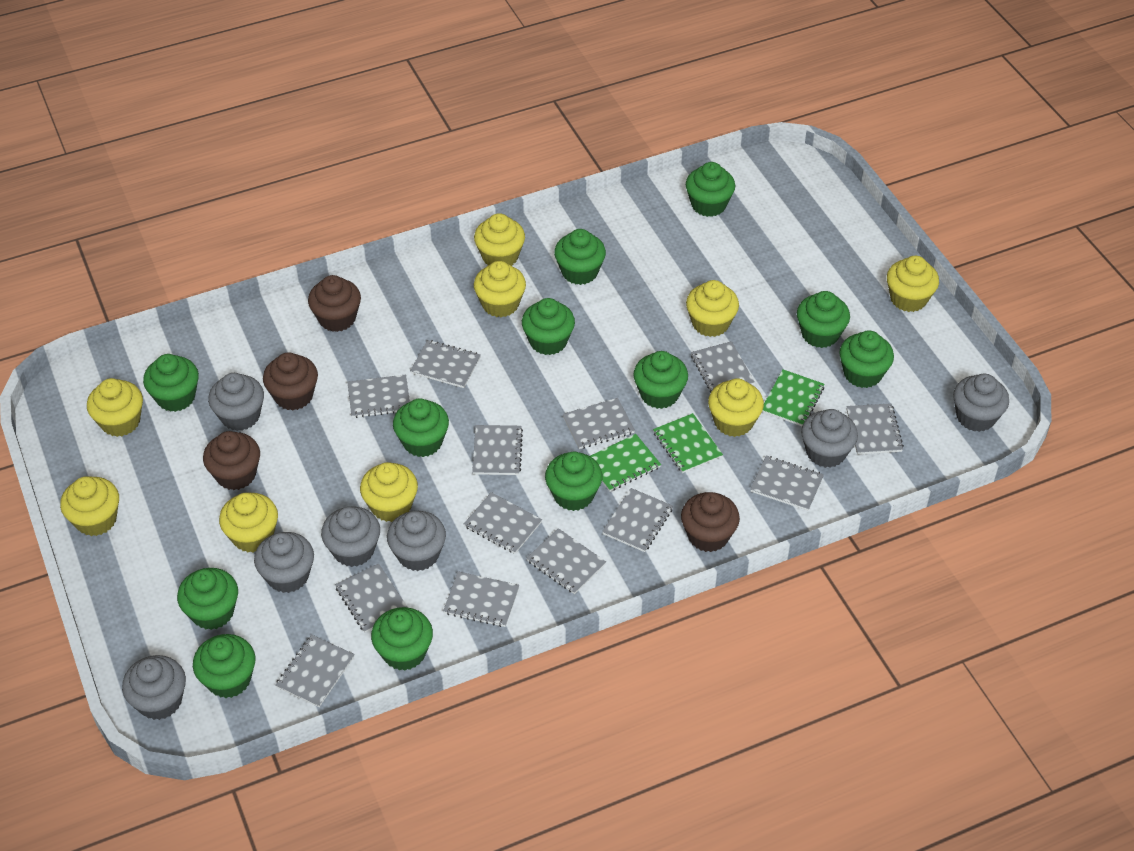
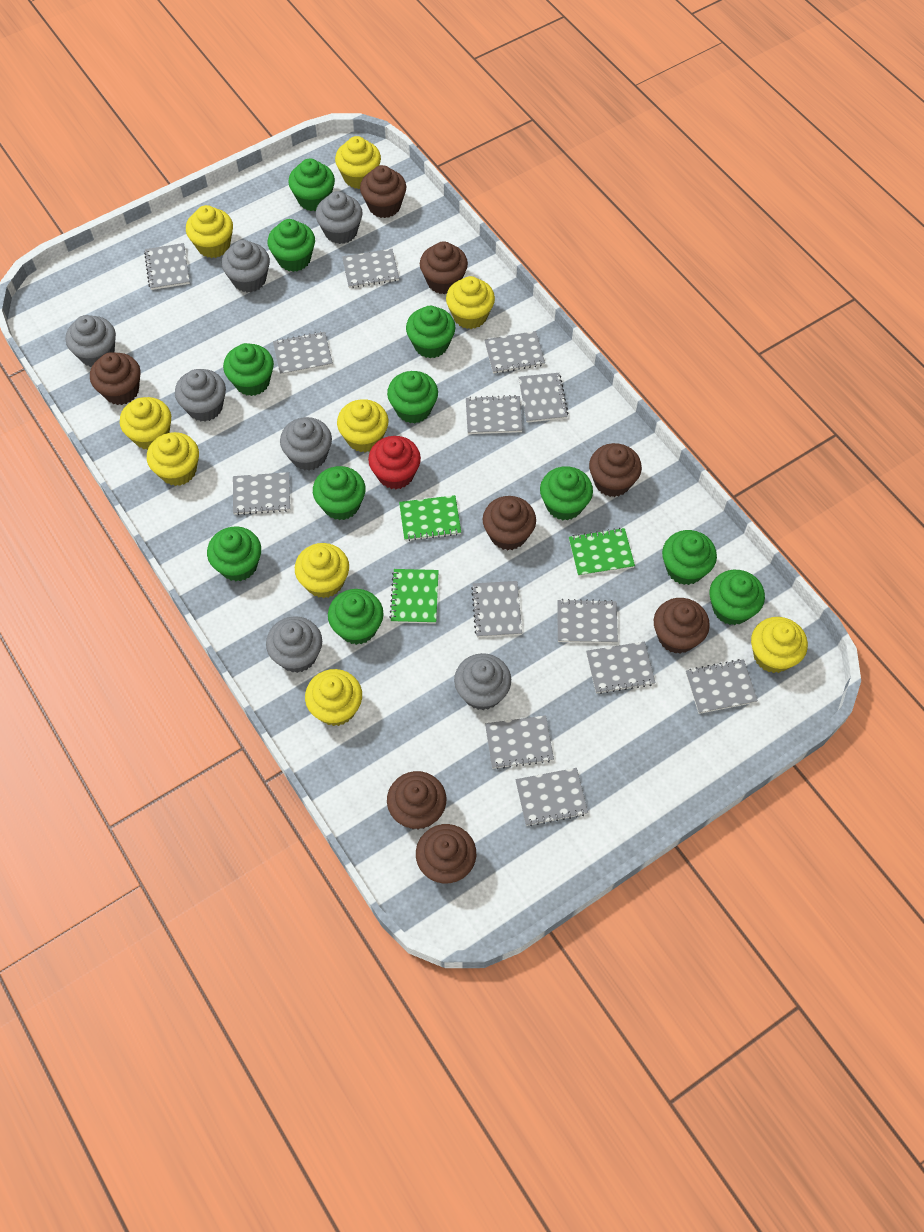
brown cupcake: [203,431,260,490] [263,352,318,411] [308,275,361,332] [681,492,740,552] = 4 -> [90,352,141,405] [360,165,406,218] [387,771,447,830] [416,824,476,883] [420,241,468,294] [483,496,536,550] [589,443,642,497] [654,598,710,654] = 8
green cupcake: [143,354,199,412] [177,568,238,630] [193,634,255,698] [371,607,433,671] [393,398,449,457] [522,298,575,355] [545,452,602,511] [554,229,606,285] [633,351,688,409] [686,162,735,217] [797,291,850,348] [839,330,894,388] = 12 -> [207,526,261,581] [223,343,274,396] [268,219,315,272] [288,159,335,211] [313,466,366,520] [328,589,384,645] [387,371,438,424] [406,306,455,358] [540,466,593,521] [662,530,717,585] [709,570,765,625] = 11
red cupcake: none = 0 -> [368,436,421,489] = 1

